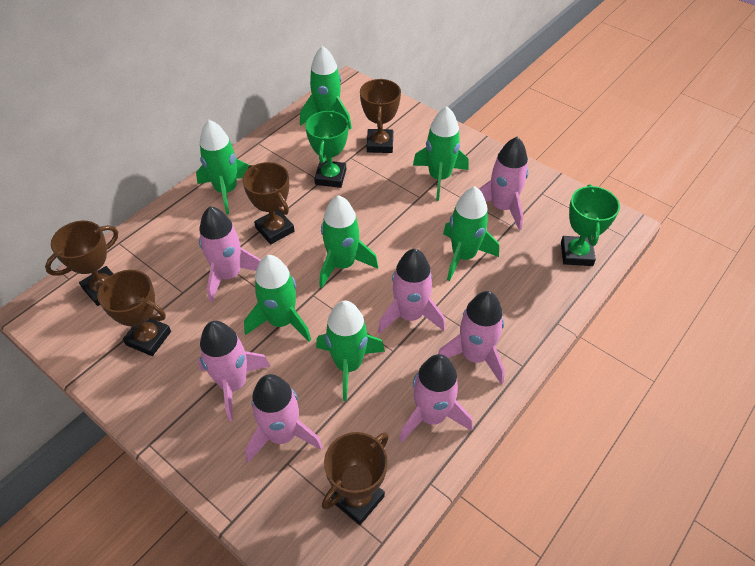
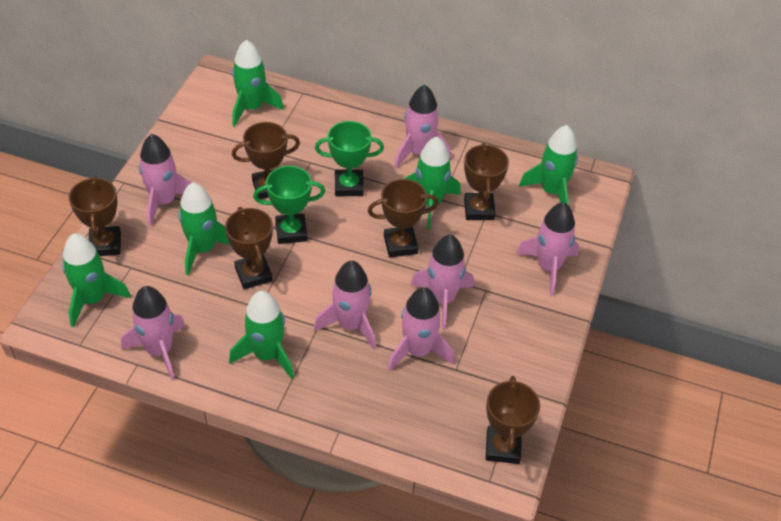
brown trophy: [45,221,118,306] [95,270,171,356] [242,162,295,244] [322,432,389,525] [360,79,401,153] = 5 -> [69,176,121,256] [225,207,273,289] [232,122,300,199] [368,179,439,257] [464,143,509,220] [486,376,540,464] = 6
green rocket: [196,120,250,215] [244,255,311,342] [300,46,352,129] [316,301,385,401] [319,195,378,288] [413,106,469,201] [443,186,499,281] = 7 -> [62,234,131,327] [178,182,230,275] [229,291,294,379] [232,40,284,127] [404,137,461,229] [519,125,578,205] = 6

